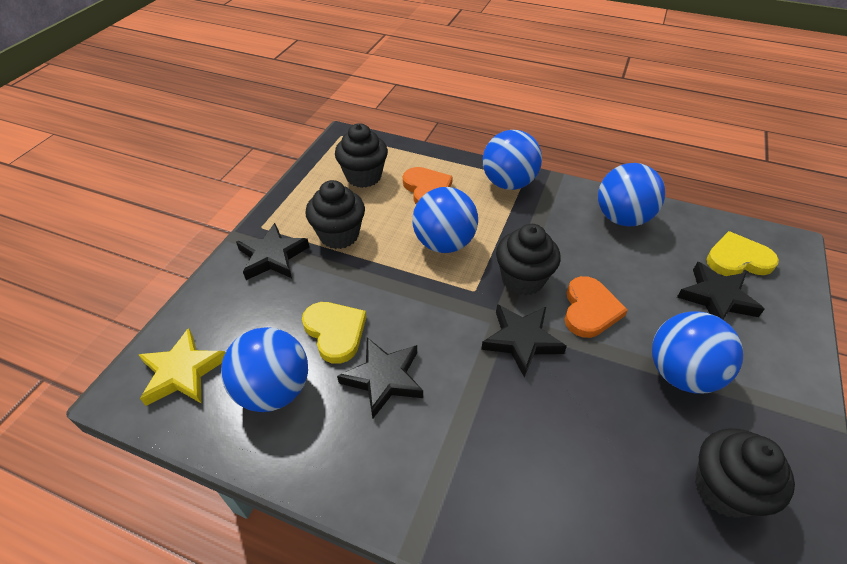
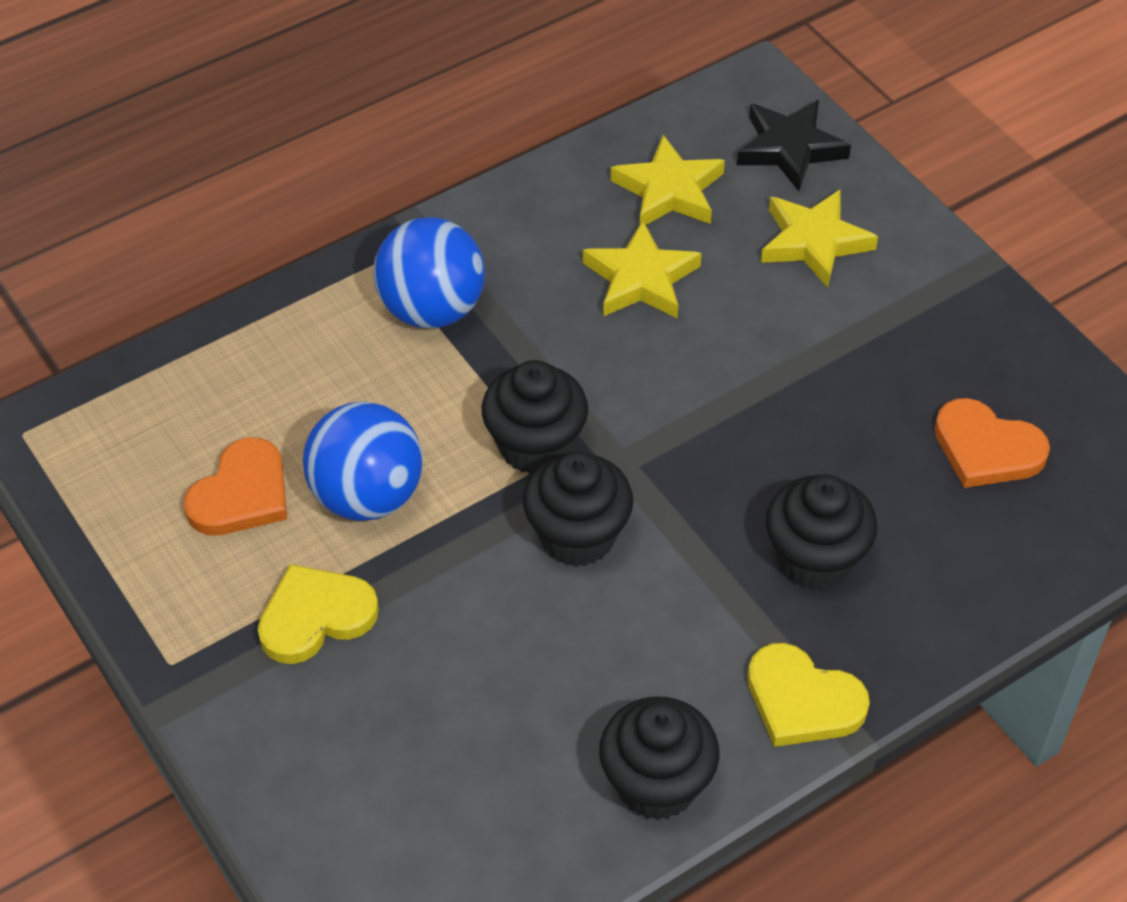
black star: [236,223,309,280] [337,337,423,419] [481,304,567,377] [677,262,765,320] = 4 -> [737,100,851,191] = 1
blue ball: [221,327,308,412] [412,187,478,253] [483,130,542,190] [598,163,665,226] [652,311,743,393] = 5 -> [303,402,423,521] [373,217,485,329] = 2
yellow star: [139,328,225,406] = 1 -> [583,220,702,319] [610,135,725,225] [761,189,878,288] = 3

